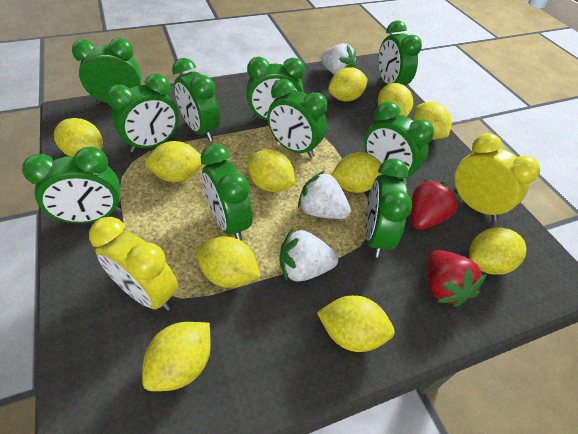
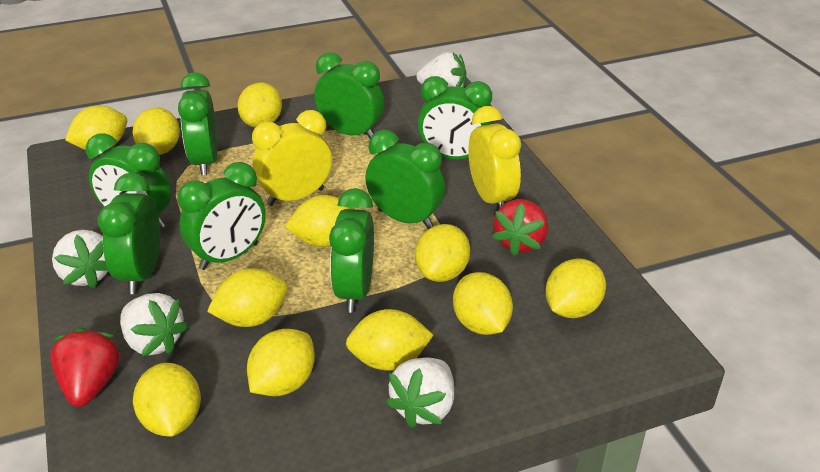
green clock: [22,146,121,223] [72,38,141,104] [106,74,179,152] [172,58,220,141] [201,144,253,241] [247,57,305,120] [267,79,327,158] [364,101,434,184] [365,158,412,258] [378,20,422,86] = 10 -> [86,133,171,229] [98,172,160,294] [178,72,218,176] [178,162,266,270] [314,52,384,138] [329,188,374,313] [365,130,445,229] [418,76,493,160] = 8
white strawberry: [280,228,338,281] [298,171,351,219] [321,43,357,75] = 3 -> [52,230,108,288] [120,293,189,356] [386,358,454,428] [417,52,466,88] = 4

